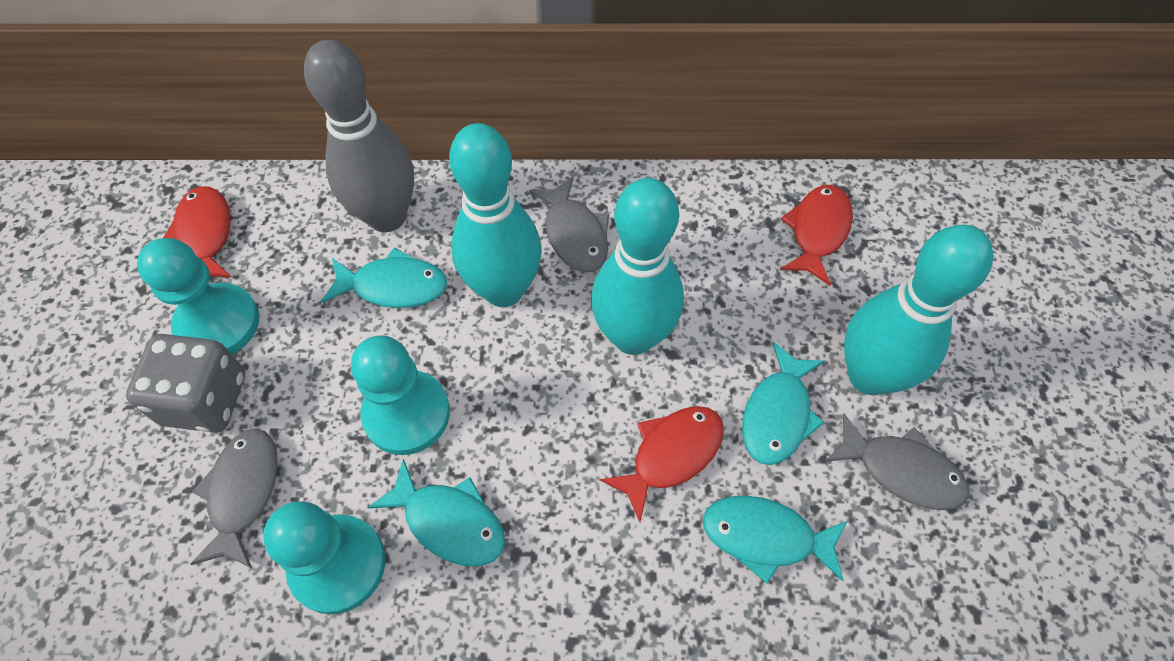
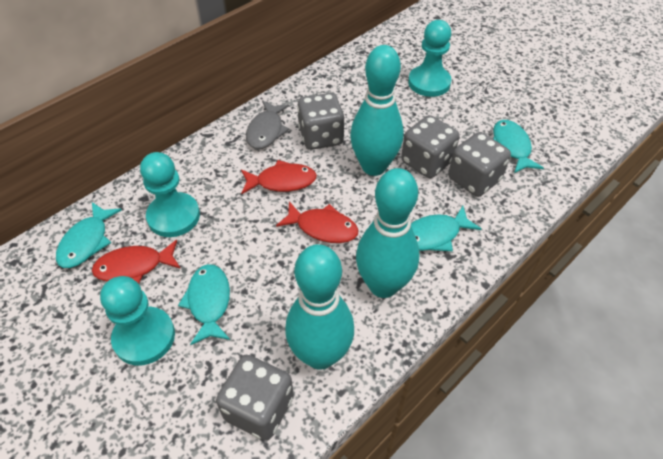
grey bowling pin: [304,40,414,232] = 1 -> none = 0
grey dice: [126,334,245,433] = 1 -> [216,355,294,441] [297,93,344,150] [401,115,460,178] [448,132,511,197] = 4
grey fish: [190,429,278,568] [529,176,609,273] [825,413,969,510] = 3 -> [246,100,289,149] = 1

